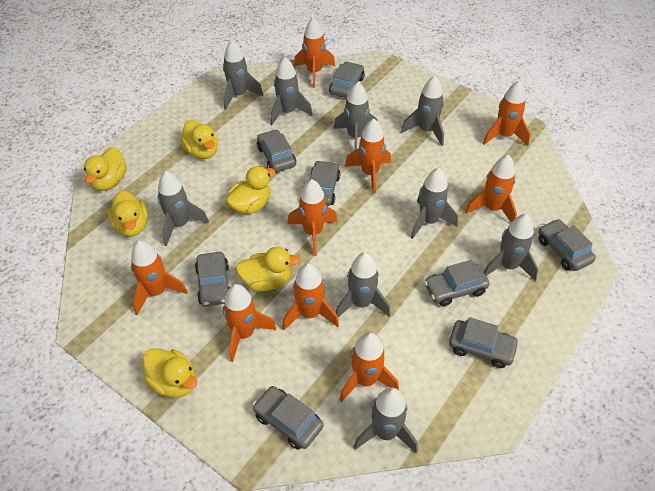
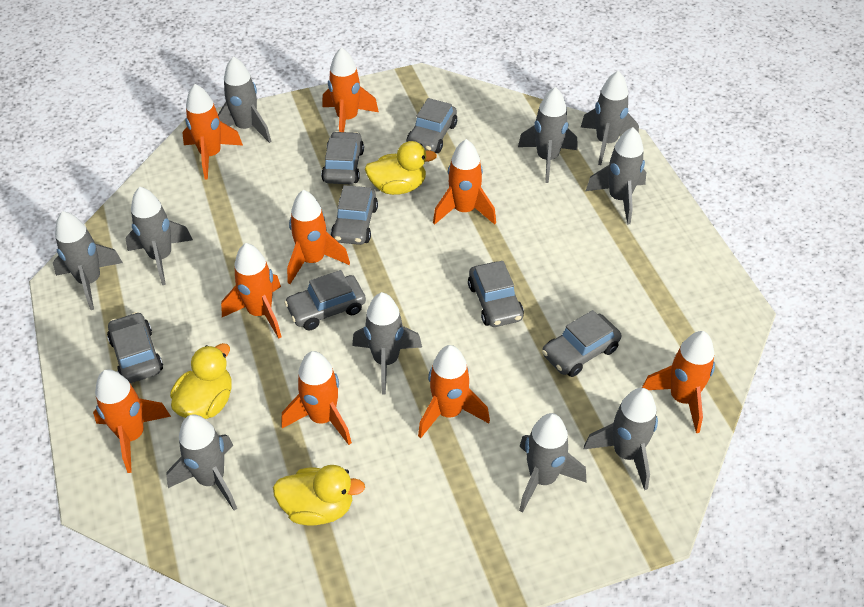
grey car: [195,252,230,307] [253,386,324,450] [257,129,296,172] [310,160,341,206] [329,62,365,98] [424,260,490,307] [449,317,519,368] [539,219,596,271] = 8 -> [107,312,163,383] [284,270,366,330] [321,131,364,184] [331,185,378,245] [407,98,457,153] [468,261,524,327] [542,310,621,377] = 7
grey rocket: [157,171,209,246] [223,40,263,110] [270,57,313,125] [333,82,378,151] [336,253,391,317] [354,387,418,453] [401,76,444,146] [411,168,458,239] [484,214,538,281] = 9 -> [53,211,123,310] [126,187,193,285] [166,414,237,511] [218,56,271,143] [352,292,422,394] [518,87,578,183] [519,413,587,513] [580,71,639,165] [583,388,658,490] [586,127,646,225] = 10
yellow duck: [84,147,127,191] [108,191,148,237] [143,348,198,398] [180,120,218,159] [226,166,275,214] [236,247,300,291] = 6 -> [170,343,232,419] [273,465,365,526] [365,141,437,195] = 3

